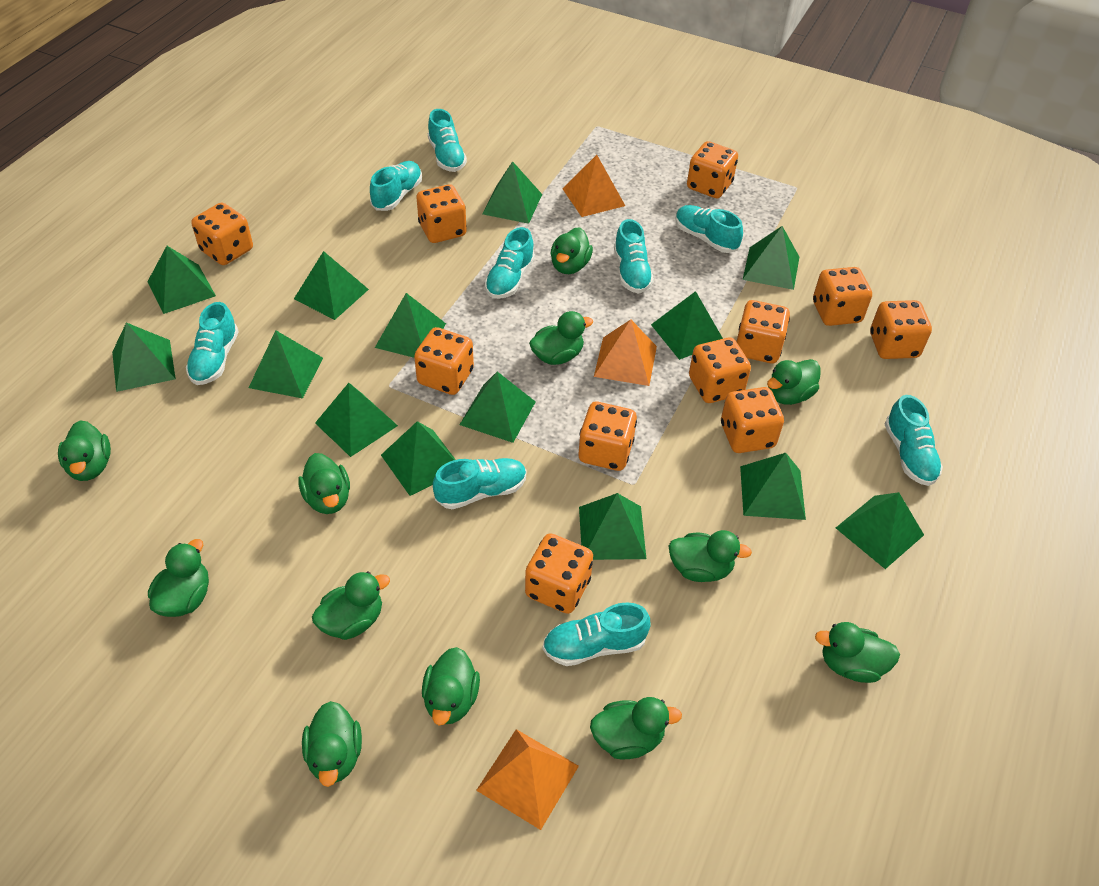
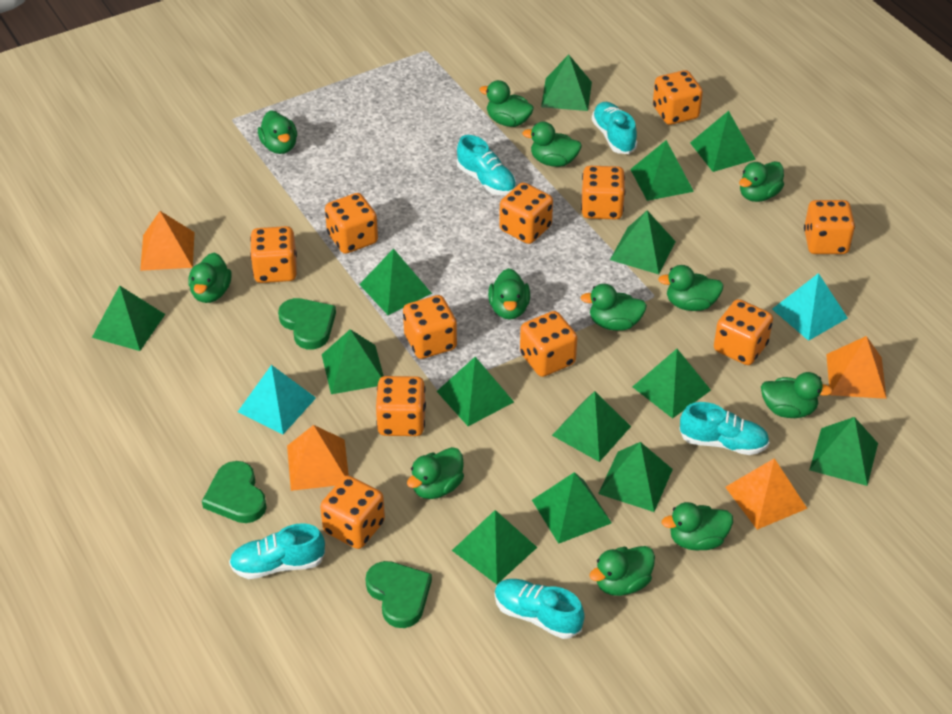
green heart: none = 0 -> [202,461,267,523] [278,298,336,349] [365,561,432,628] = 3
orange pyramid: [476,729,579,830] [562,155,625,217] [594,319,657,386] = 3 -> [140,211,195,271] [287,425,349,491] [725,458,807,530] [826,336,887,399] = 4
turquoise pyramid: none = 0 -> [238,365,316,434] [772,273,848,341] = 2
turquoise shoe: [186,302,239,385] [370,161,422,211] [428,109,467,172] [433,458,526,509] [485,227,535,299] [543,602,651,666] [614,219,654,294] [676,205,743,253] [884,395,943,486] = 9 -> [229,523,325,579] [457,135,516,195] [495,579,585,639] [592,102,637,154] [679,402,770,455] = 5

